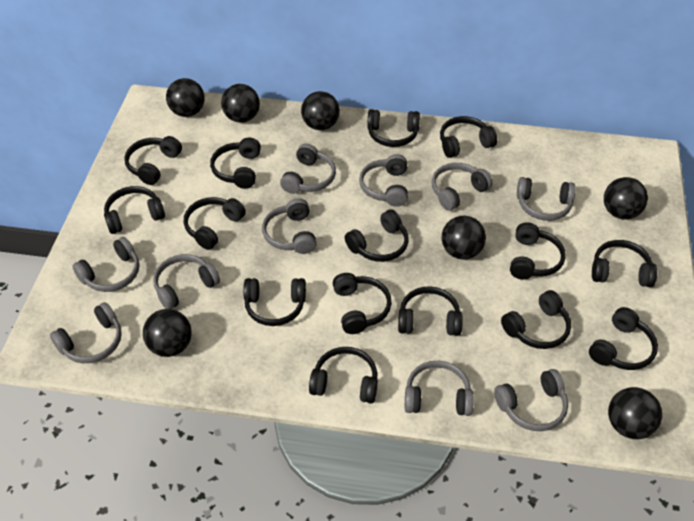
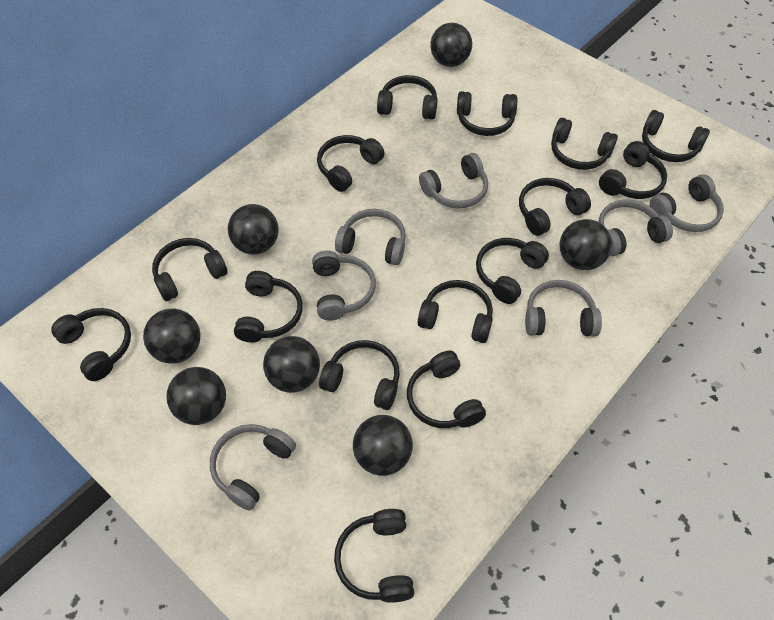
grey headphones: [50,302,122,363] [72,237,140,292] [153,254,220,309] [262,198,317,254] [280,144,336,194] [359,154,408,207] [405,361,474,416] [432,163,493,211] [494,369,568,431] [517,177,576,221] = 10 -> [210,424,296,511] [312,250,376,321] [335,209,406,265] [419,153,488,208] [525,280,602,336] [598,199,673,256] [649,174,724,232] = 7

